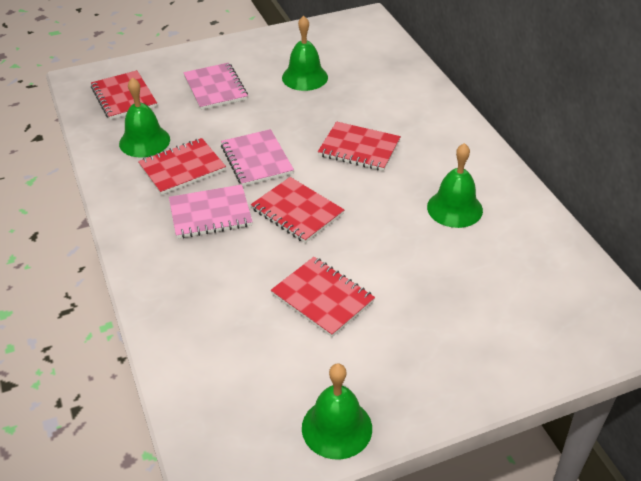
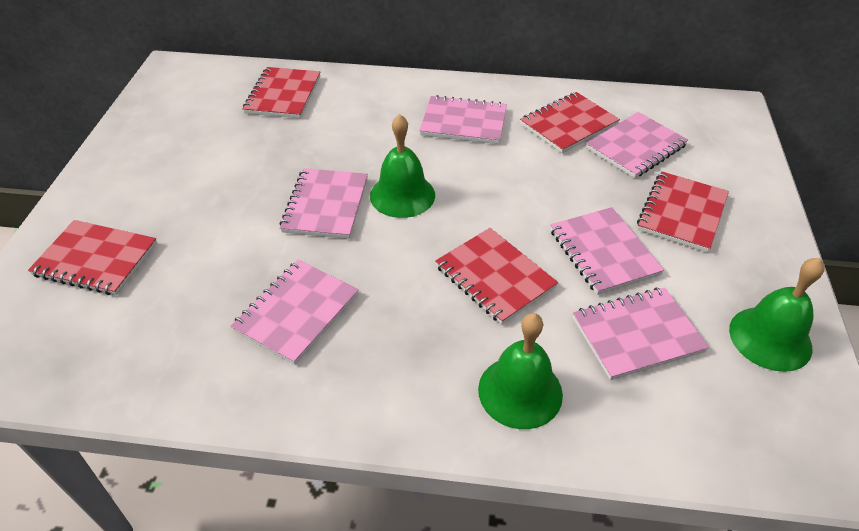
green bell: [119,78,170,157] [282,15,328,91] [302,363,372,459] [427,143,483,228] = 4 -> [370,114,435,218] [478,313,563,429] [729,258,824,372] = 3
pink notebook: [169,185,253,239] [183,63,248,110] [221,129,294,186] = 3 -> [231,260,359,365] [280,168,368,239] [419,95,507,144] [550,207,664,295] [573,287,709,380] [586,112,688,178] = 6

